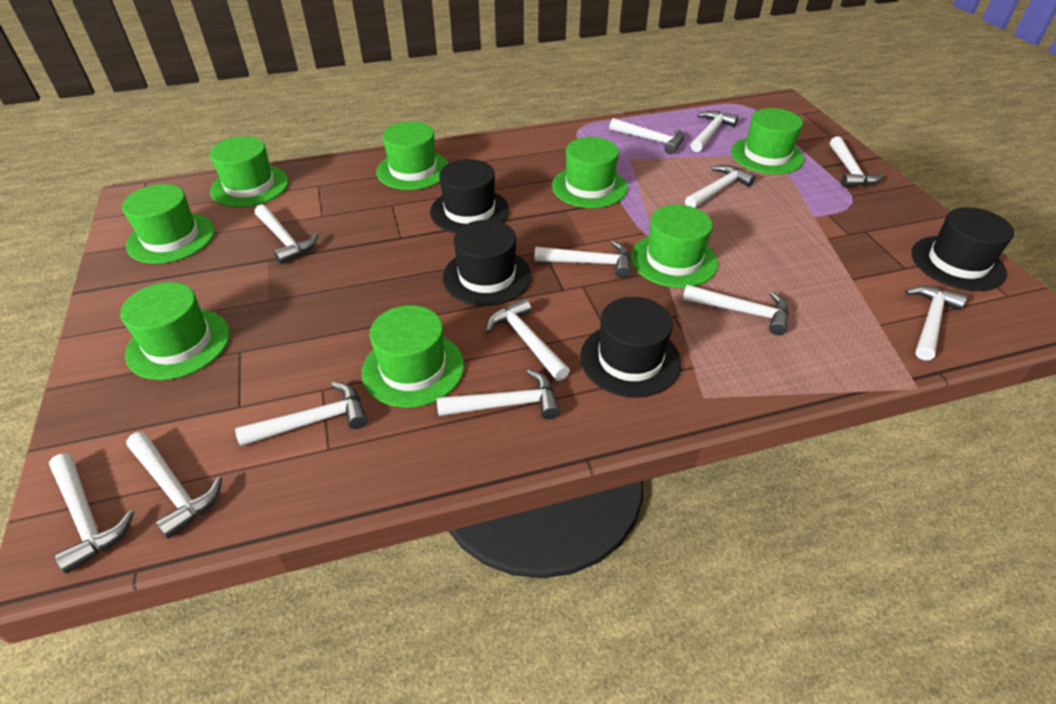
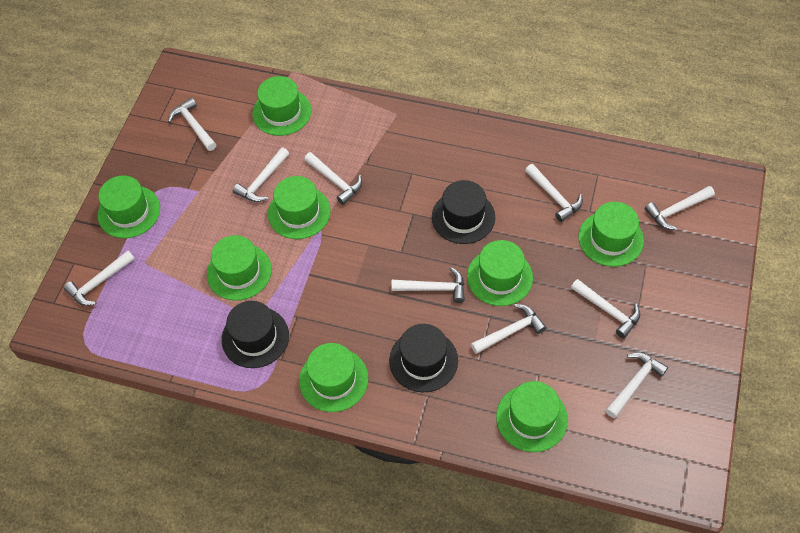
black hat: [430,159,509,233] [443,220,531,306] [580,297,681,398] [912,207,1014,291] = 4 -> [222,301,289,368] [389,324,458,392] [432,180,495,244] = 3
white hammer: [49,453,134,574] [126,432,222,539] [235,382,368,447] [255,204,318,264] [437,369,560,420] [486,298,570,381] [534,241,631,278] [609,118,684,154] [683,285,789,335] [685,165,756,208] [691,111,738,152] [830,137,884,187] [905,286,967,360] = 13 -> [64,250,135,306] [168,97,216,151] [233,147,289,202] [304,152,362,205] [391,267,465,303] [471,304,547,354] [525,164,583,222] [571,279,640,339] [606,352,668,418] [645,186,715,230] = 10

